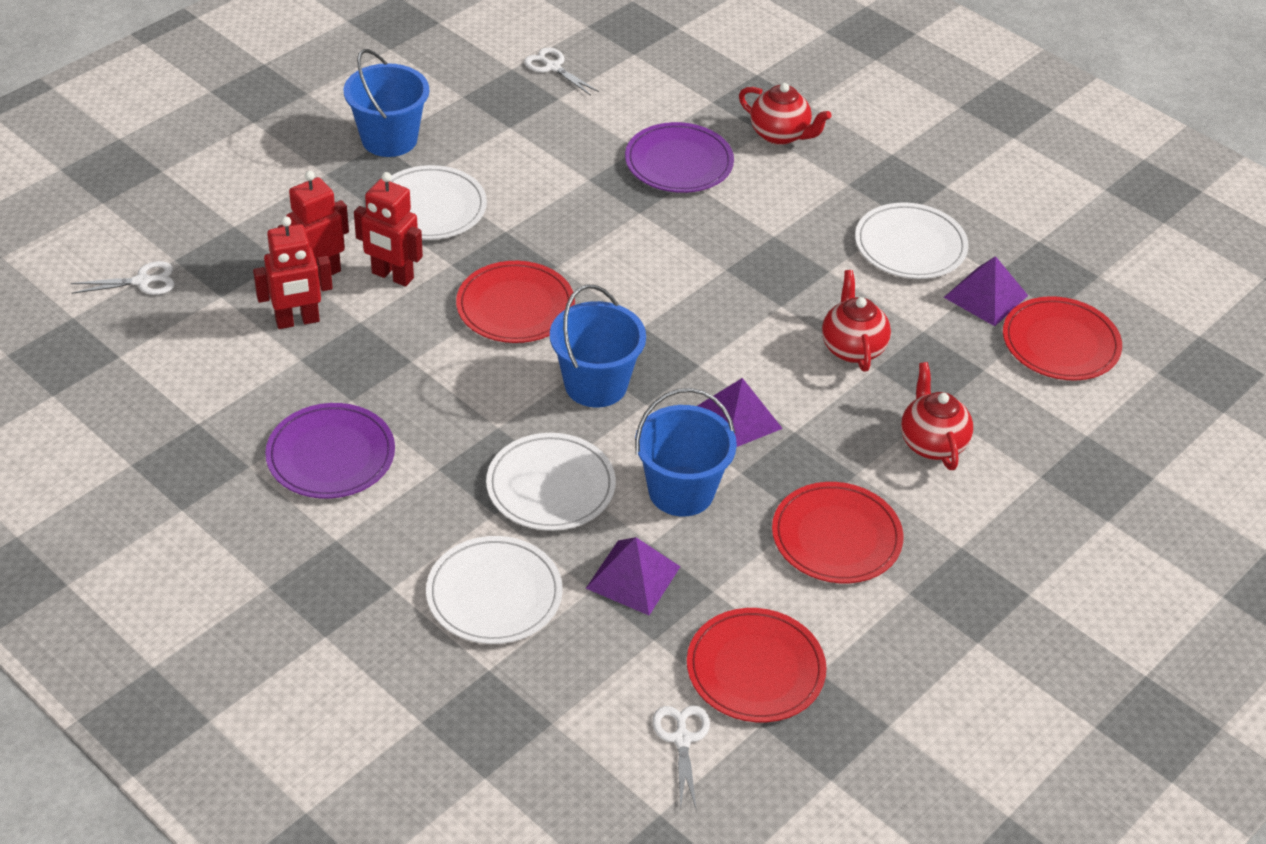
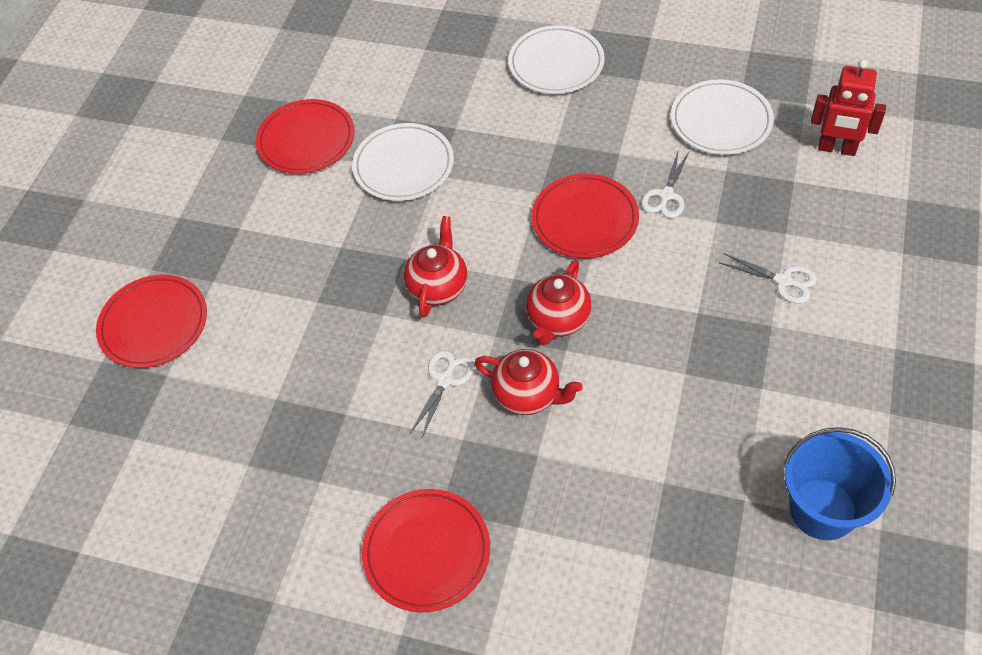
blue bucket: [343,49,429,157] [550,284,646,408] [635,388,737,516] = 3 -> [783,427,896,540] = 1
purple plate: [265,403,395,499] [625,122,734,193] = 2 -> none = 0
purple pyramid: [586,537,681,615] [697,378,783,447] [944,256,1028,326] = 3 -> none = 0
red robot: [253,216,333,329] [278,171,349,275] [354,172,423,287] = 3 -> [811,59,886,156] = 1
white plate: [390,165,487,240] [426,536,563,644] [486,433,616,531] [855,202,969,279] = 4 -> [352,123,454,201] [508,25,605,94] [671,79,774,155] = 3

